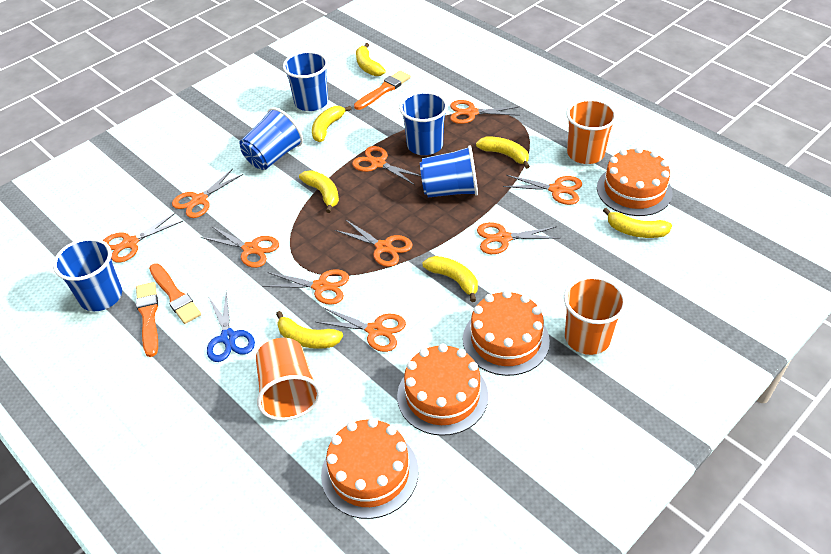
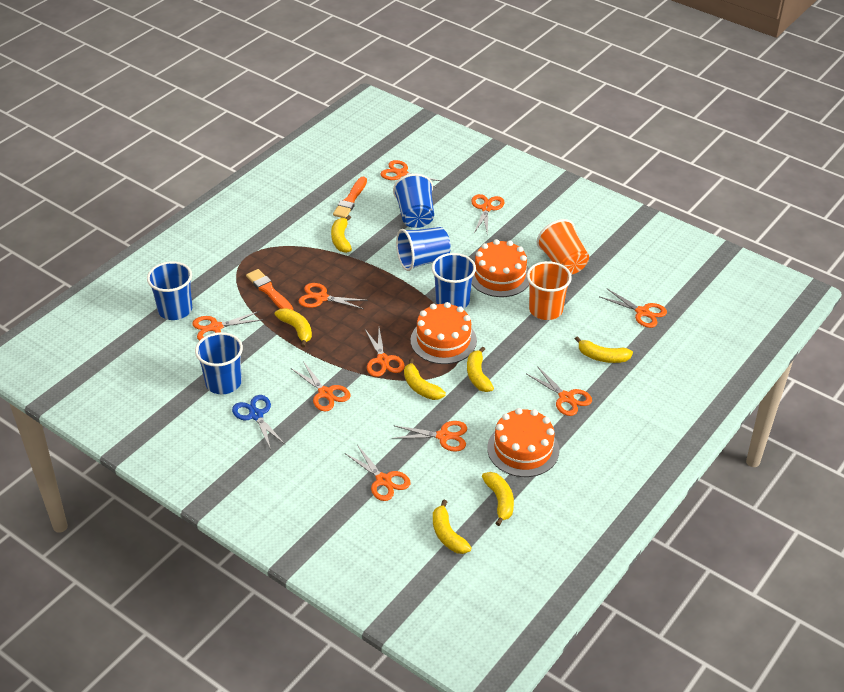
orange brush: [136,282,158,357] [149,263,201,324] [354,70,411,110] = 3 -> [246,269,293,310] [333,177,367,218] = 2
orange cake: [321,418,419,519] [397,344,488,436] [463,290,550,376] [597,147,672,216] = 4 -> [410,302,477,364] [472,239,529,297] [487,408,559,477] = 3
orange cup: [256,338,321,420] [564,276,627,355] [566,99,617,164] = 3 -> [527,261,572,320] [537,219,589,275] = 2

